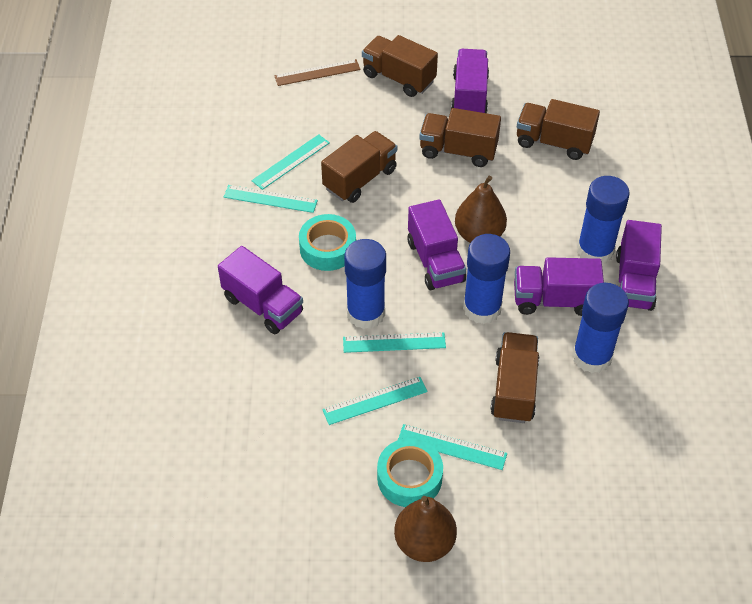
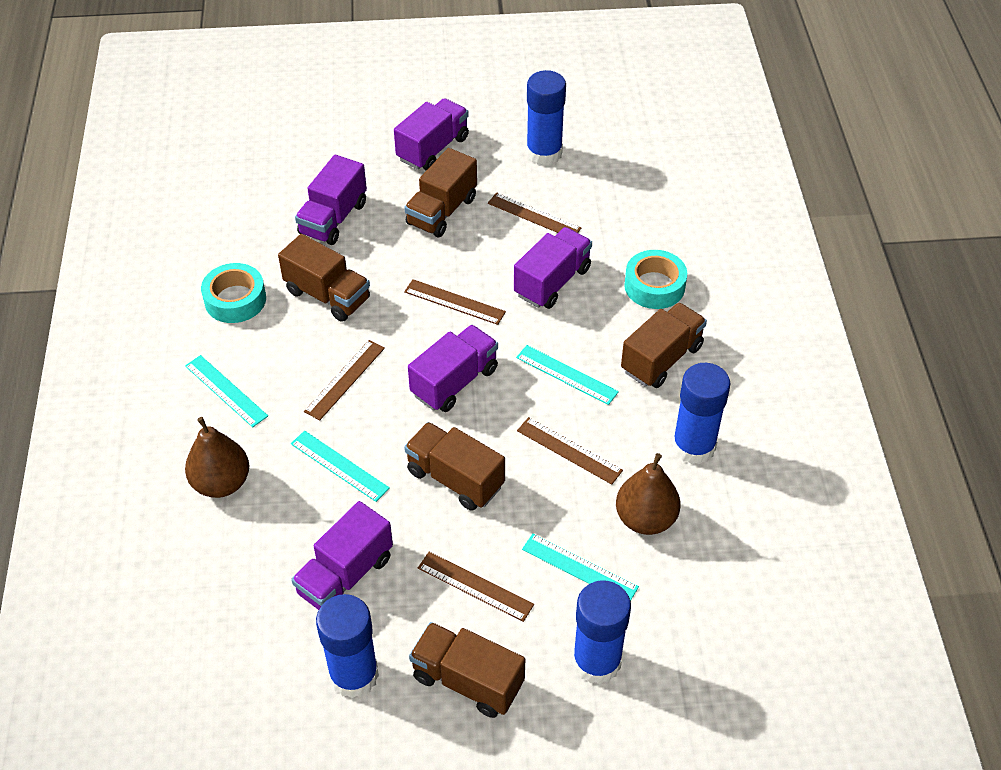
brown ruler: [274,59,361,86] = 1 -> [304,340,385,420] [404,279,506,325] [418,552,534,622] [488,192,581,233] [517,417,623,485] = 5
turquoise ruler: [224,185,318,213] [252,134,330,190] [322,377,428,425] [343,332,446,353] [398,424,507,470] = 5 -> [185,355,268,428] [291,431,390,502] [516,345,619,405] [522,534,639,601] = 4

